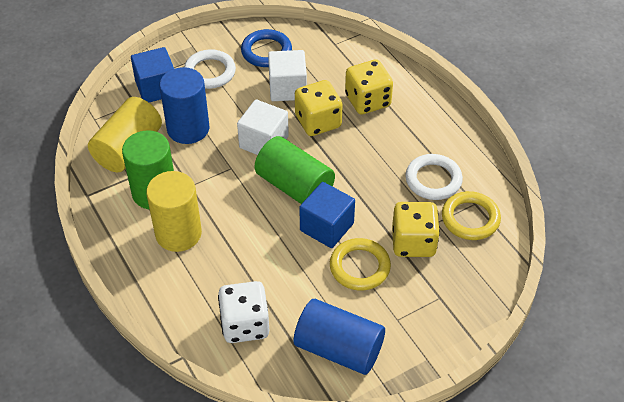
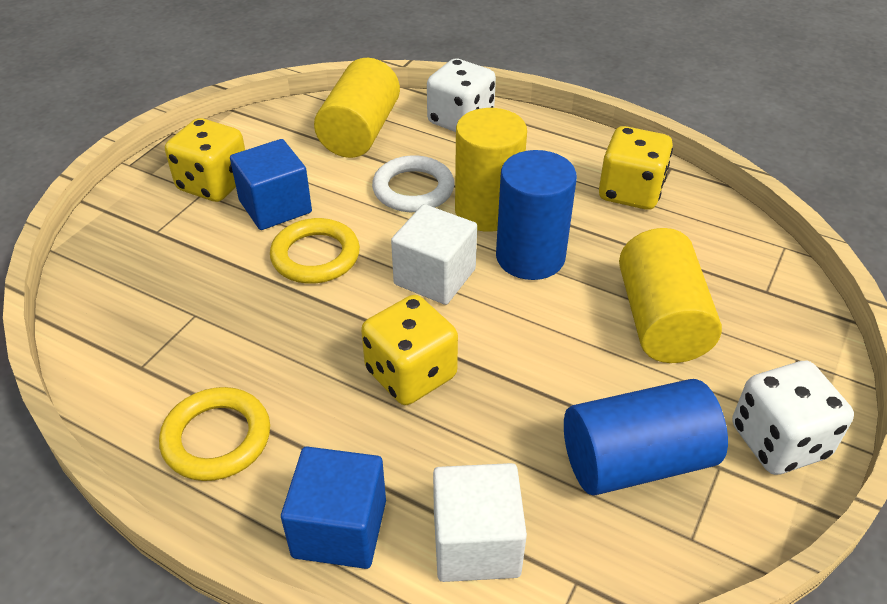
blue ring: [241,29,292,67] = 1 -> none = 0
green cylinder: [122,130,174,209] [254,136,335,204] = 2 -> none = 0
white dice: [218,281,269,343] = 1 -> [427,58,496,132] [732,361,854,475] = 2
white ring: [184,49,236,89] [405,154,463,200] = 2 -> [372,155,454,212] = 1
yellow cylinder: [88,97,162,172] [146,171,202,252] = 2 -> [314,58,400,158] [455,108,527,232] [619,228,722,363] = 3

